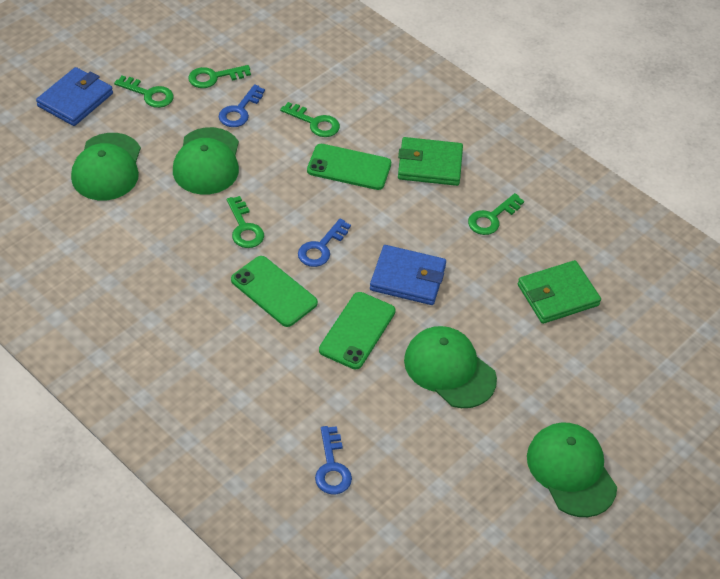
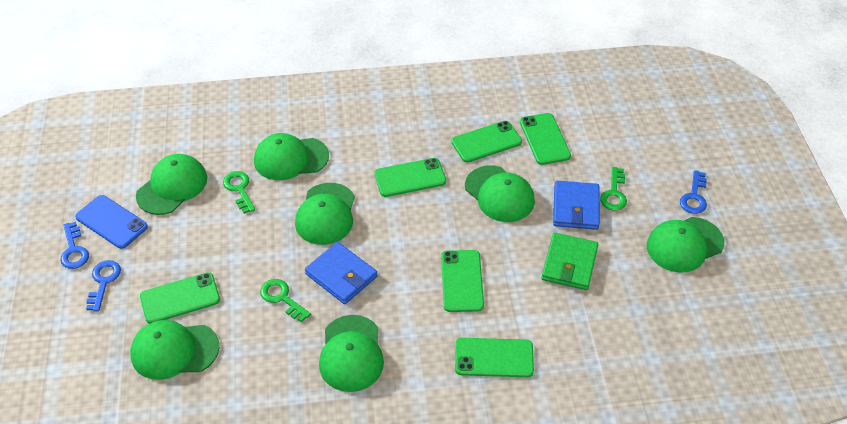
blue phone: none = 0 -> [75,195,148,249] = 1
green cap: [71,133,141,200] [173,127,239,195] [404,326,497,408] [527,423,617,517] = 4 -> [130,320,219,380] [136,154,207,215] [254,133,329,180] [295,183,355,245] [319,315,384,392] [465,165,535,222] [647,217,724,273] = 7
green key: [114,76,174,108] [188,65,251,88] [227,196,264,248] [280,102,340,137] [468,193,524,235] = 5 -> [223,171,255,214] [260,279,311,322] [600,167,627,211] = 3
green phone: [231,256,318,327] [307,144,391,190] [319,292,396,369] = 3 -> [140,272,220,324] [374,158,446,197] [441,250,484,312] [451,121,522,163] [455,338,534,377] [520,113,571,165] = 6
green wallet: [398,137,463,186] [518,260,601,324] = 2 -> [541,233,598,290] = 1

